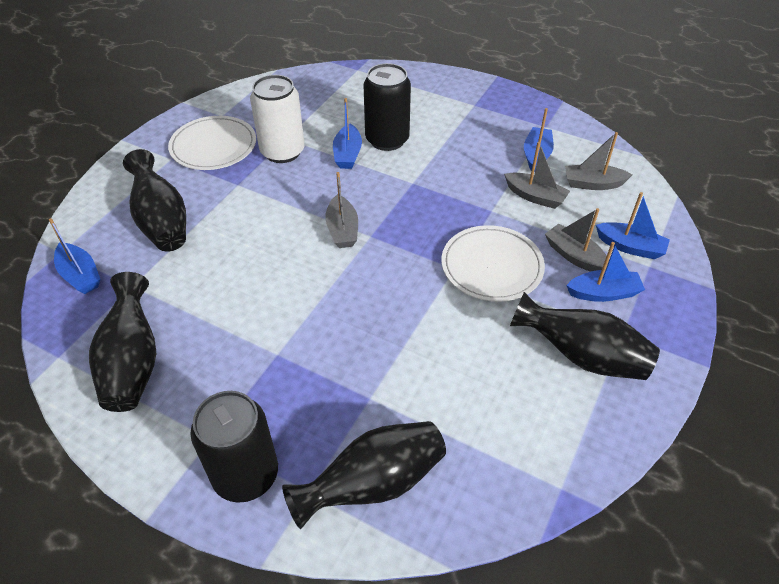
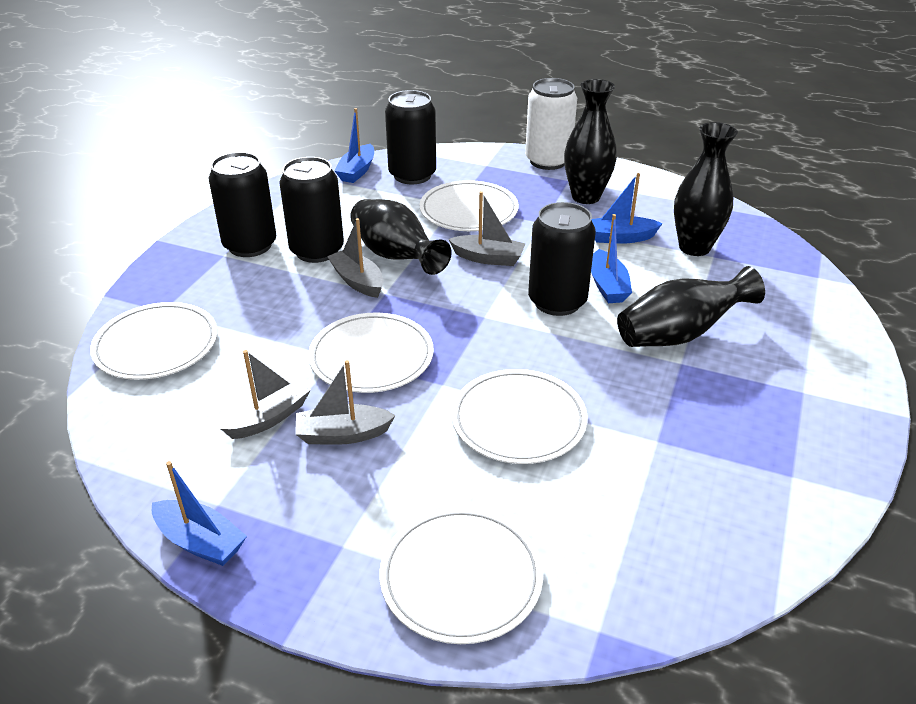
black can: [190,391,278,503] [363,63,411,151] = 2 -> [208,152,276,257] [279,157,344,263] [385,90,436,184] [528,202,596,316] = 4
blue boat: [49,218,100,294] [333,98,362,169] [524,108,554,172] [566,242,645,302] [596,192,670,259] = 5 -> [152,461,247,566] [334,108,374,183] [591,214,632,303] [592,173,663,243] = 4
white plate: [168,116,256,170] [441,225,545,302] = 2 -> [90,302,218,380] [308,313,433,393] [380,507,543,644] [420,180,519,231] [451,369,588,464] = 5

